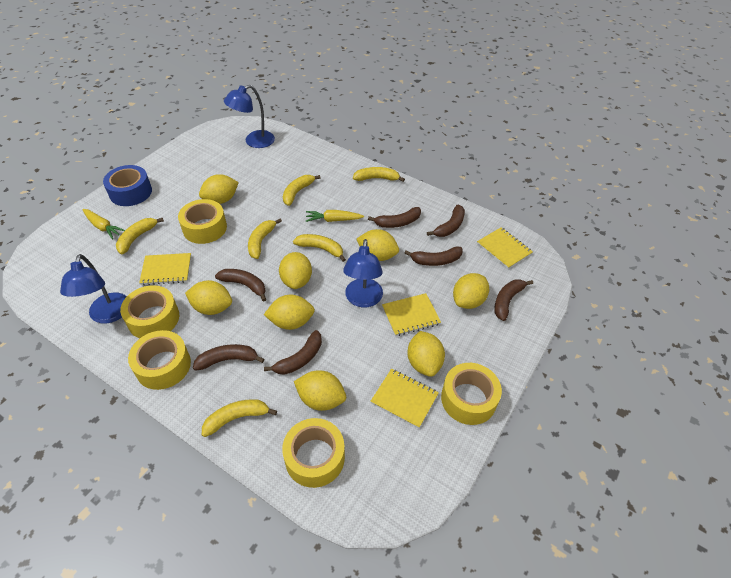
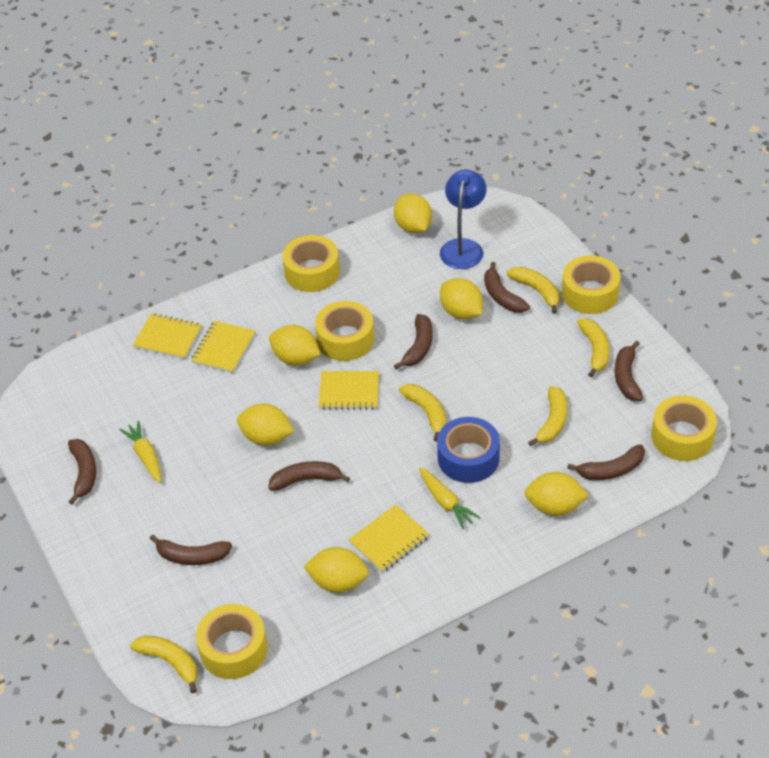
blue lamp: [60,254,127,323] [224,85,275,148] [343,239,383,308] = 3 -> [440,170,487,269] = 1
yellow banana: [116,218,164,254] [202,399,277,437] [248,219,282,259] [283,175,321,206] [293,234,346,262] [353,167,405,182] = 6 -> [130,635,198,693] [399,384,446,442] [507,267,559,314] [528,386,567,446] [577,318,609,377] = 5
yellow lemon: [185,280,232,315] [199,174,239,204] [264,295,315,330] [279,252,312,289] [294,370,346,411] [357,229,399,261] [408,331,445,377] [453,273,489,309] = 8 -> [237,404,294,446] [269,325,321,366] [304,547,369,593] [394,193,432,233] [440,278,483,320] [524,472,589,516] = 6

